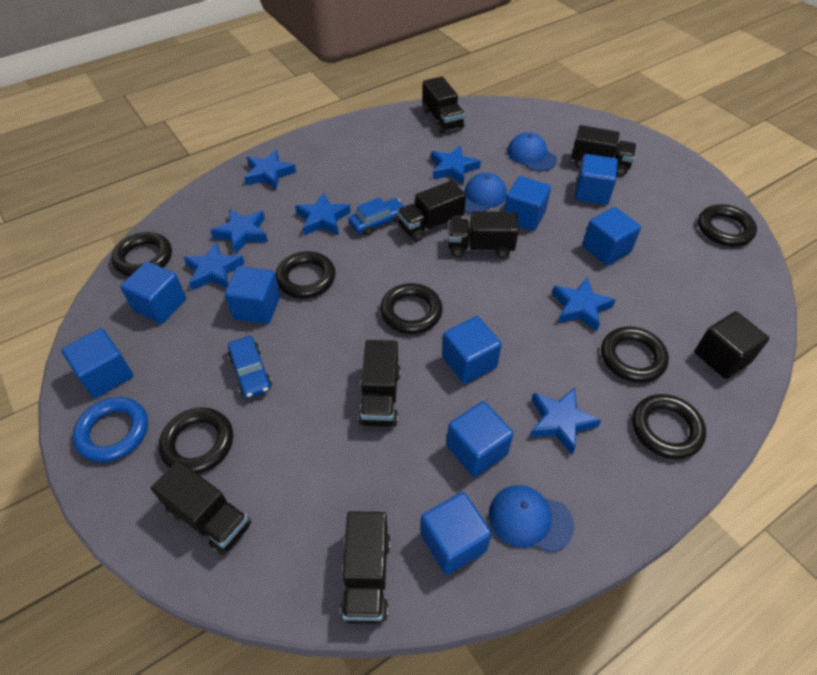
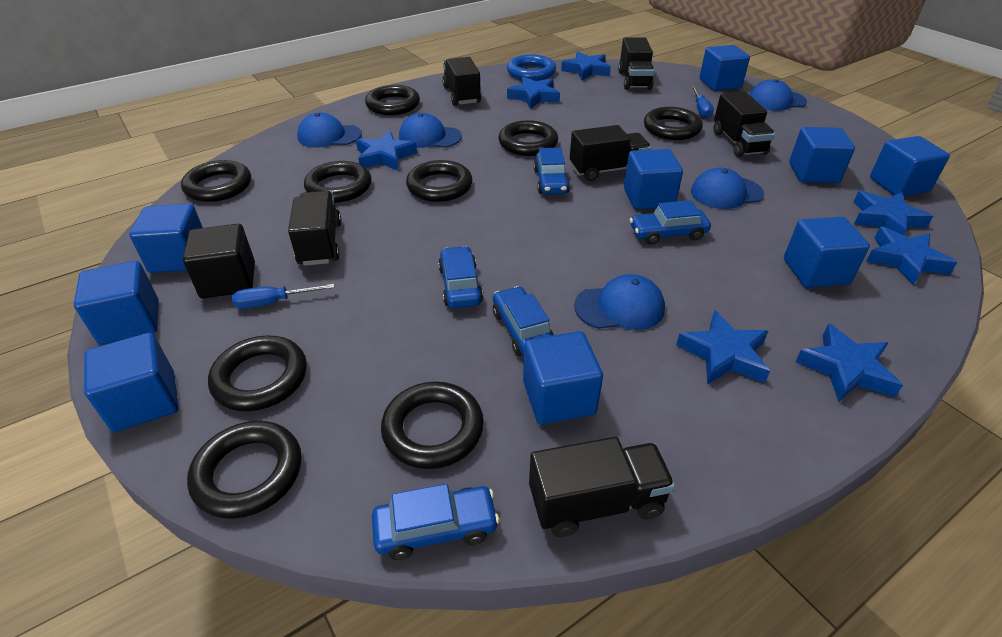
black ring: [111,232,172,276] [159,408,233,474] [276,251,336,298] [380,283,443,334] [601,326,669,383] [632,394,706,459] [698,204,757,246] = 7 -> [181,160,251,202] [187,421,302,519] [208,336,307,411] [304,161,371,203] [365,85,420,115] [381,382,484,469] [406,160,473,202] [498,120,558,156] [644,107,703,140] = 9
black truck: [151,460,251,555] [340,511,391,624] [358,340,401,427] [397,180,466,242] [423,76,465,134] [448,211,519,258] [571,125,637,176] = 7 -> [288,191,341,266] [442,57,481,105] [529,437,675,537] [570,125,651,181] [618,37,654,90] [713,92,775,157] = 6
blue cap: [463,173,507,214] [489,485,574,553] [507,132,557,171] = 3 -> [297,113,362,148] [399,113,462,148] [574,274,665,330] [691,167,764,209] [749,79,807,111] = 5
blue car: [228,336,272,398] [348,197,405,236] = 2 -> [372,484,499,560] [438,246,483,308] [493,286,554,357] [534,148,570,194] [630,200,711,245] = 5
blue screwdriver: none = 0 -> [232,284,334,309] [691,86,714,118] = 2

